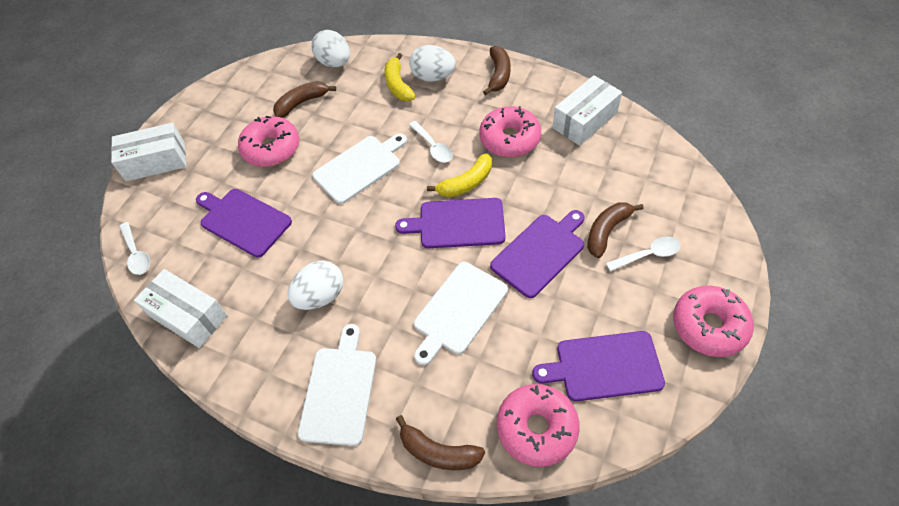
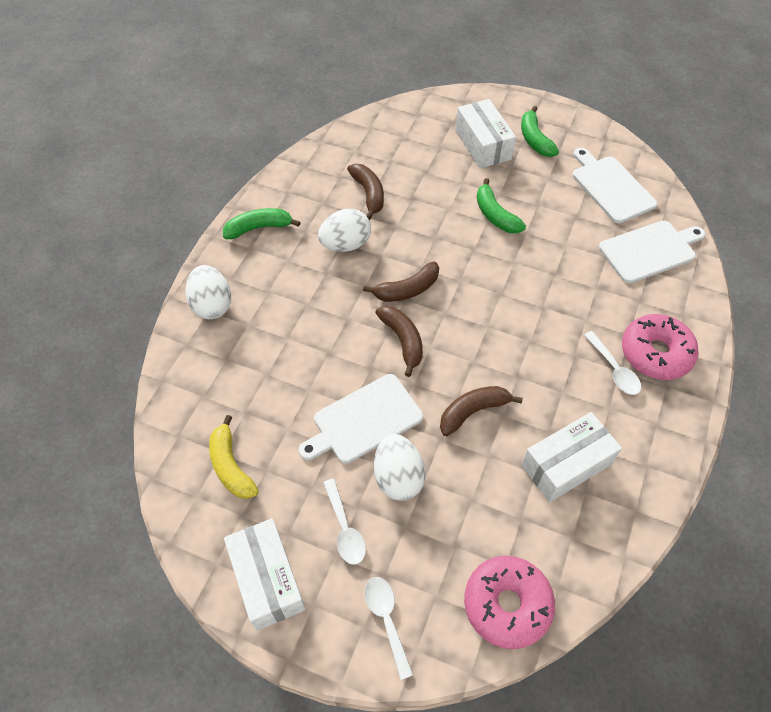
green banana: none = 0 -> [223,208,301,239] [477,178,526,233] [521,106,559,157] = 3
pink donut: [238,116,299,167] [479,106,541,157] [497,384,580,467] [673,286,754,357] = 4 -> [464,556,555,649] [622,314,699,380] = 2
purple cutting board: [196,189,292,258] [395,198,506,248] [490,210,585,298] [532,331,665,401] = 4 -> none = 0
yellow banana: [384,53,416,101] [427,153,492,197] = 2 -> [209,415,259,499] = 1

